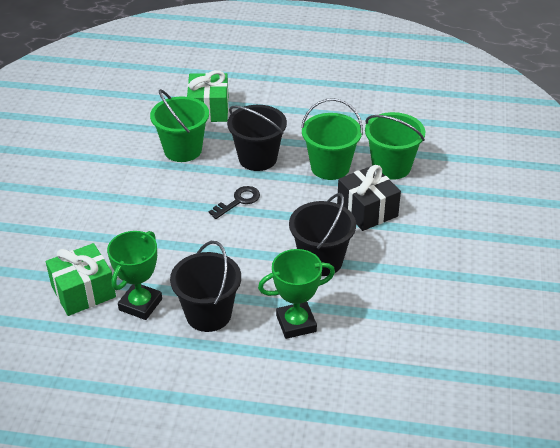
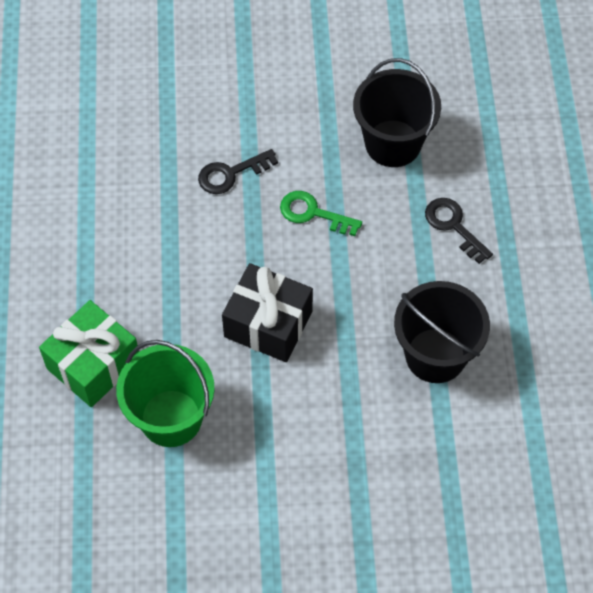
black bucket: [170,241,241,332] [227,105,287,171] [289,193,356,276] = 3 -> [353,58,441,167] [394,281,490,383] = 2
black key: [209,186,260,219] = 1 -> [198,149,278,194] [425,198,493,264] = 2
green bucket: [150,89,209,162] [301,98,363,180] [365,112,425,179] = 3 -> [116,340,215,447] = 1
green gift: [46,243,116,316] [187,70,229,122] = 2 -> [39,300,139,407] = 1
green key: none = 0 -> [280,191,362,236] = 1
green trophy: [107,231,162,320] [258,249,335,339] = 2 -> none = 0

